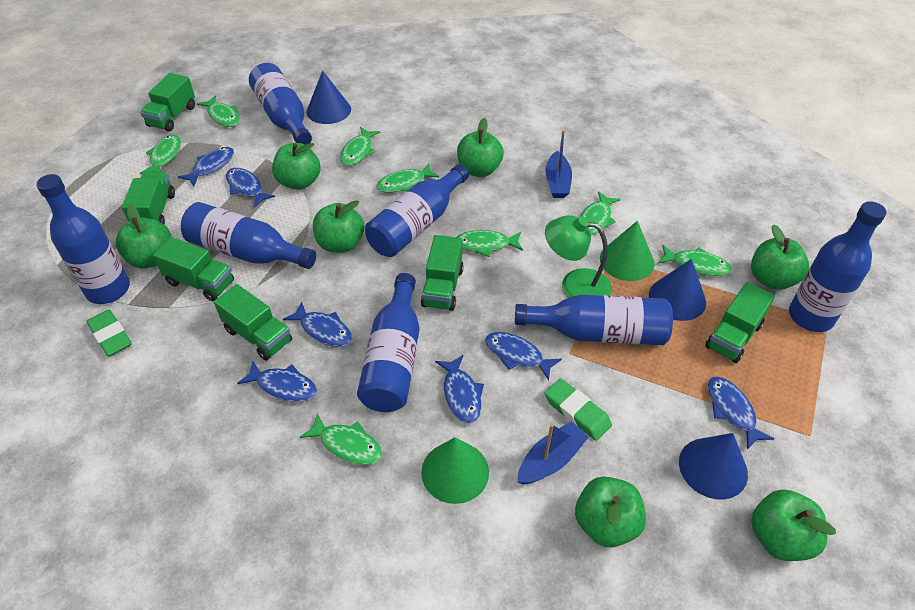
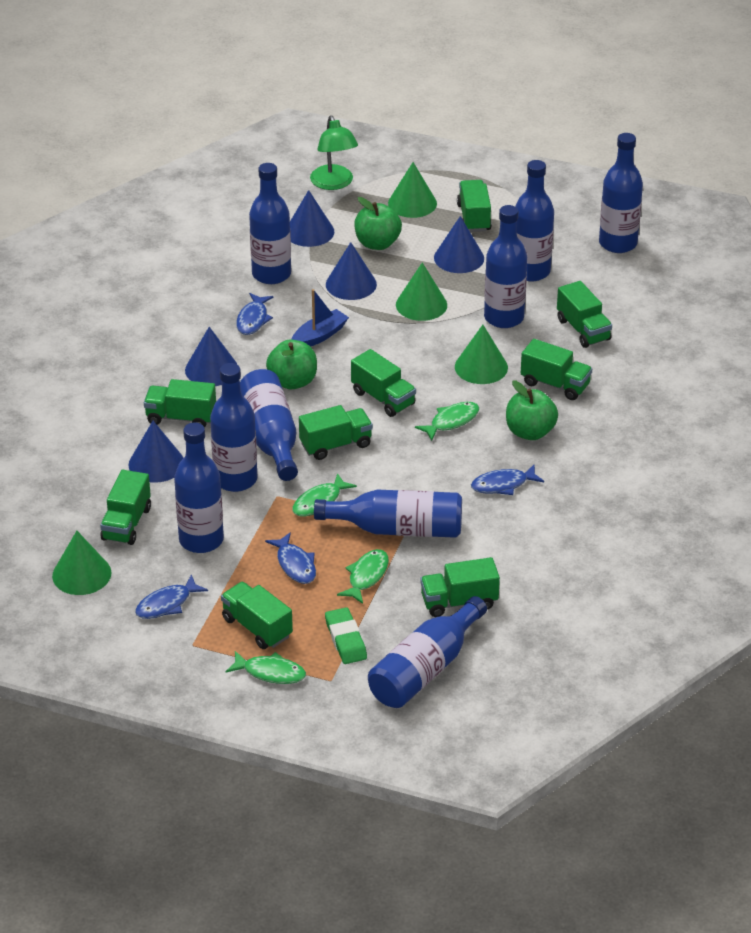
blue boat: [517,421,589,484] [545,130,572,198] = 2 -> [292,289,349,347] = 1
blue bottle: [36,174,130,304] [181,202,316,269] [249,63,312,145] [357,273,419,412] [365,164,469,257] [515,295,673,345] [789,201,887,332] = 7 -> [174,422,224,553] [210,363,257,492] [240,369,298,481] [249,163,291,284] [314,490,462,538] [368,596,487,708] [484,205,527,328] [515,160,554,281] [599,133,643,253] = 9
blue cone: [307,70,351,124] [649,259,706,321] [679,433,748,499] = 3 -> [129,421,183,483] [185,327,237,386] [290,190,335,247] [326,242,377,300] [434,216,484,273] = 5
blue fish: [178,147,234,186] [226,168,275,208] [237,360,317,402] [283,301,352,347] [435,355,484,423] [485,332,562,381] [708,377,774,450] = 7 -> [135,574,208,619] [236,293,273,335] [265,532,316,584] [471,464,544,495] = 4
green apple: [116,205,171,268] [272,143,321,190] [313,200,364,253] [457,118,504,177] [575,476,646,547] [751,224,809,290] [751,489,836,561] = 7 -> [266,339,317,390] [354,197,402,250] [506,381,558,440] = 3
green cone: [421,437,489,504] [600,221,654,281] = 2 -> [52,531,111,595] [388,162,437,218] [396,262,447,321] [455,325,508,384] = 4
green eraser: [86,310,132,356] [545,378,612,441] = 2 -> [325,607,367,664] = 1
green fish: [140,135,181,174] [197,96,240,127] [300,413,382,465] [340,127,381,166] [376,163,440,193] [457,230,523,257] [580,191,621,235] [658,245,732,276] = 8 -> [226,651,306,684] [292,473,357,516] [337,549,389,604] [415,402,479,441] = 4
green truck: [122,172,175,225] [140,73,195,131] [153,237,234,301] [214,284,292,361] [421,235,464,311] [705,282,775,363] = 6 -> [100,470,151,545] [144,379,216,428] [221,582,293,649] [299,405,373,460] [351,349,416,417] [420,557,500,617] [457,180,492,232] [521,339,592,400] [557,281,612,348] = 9

